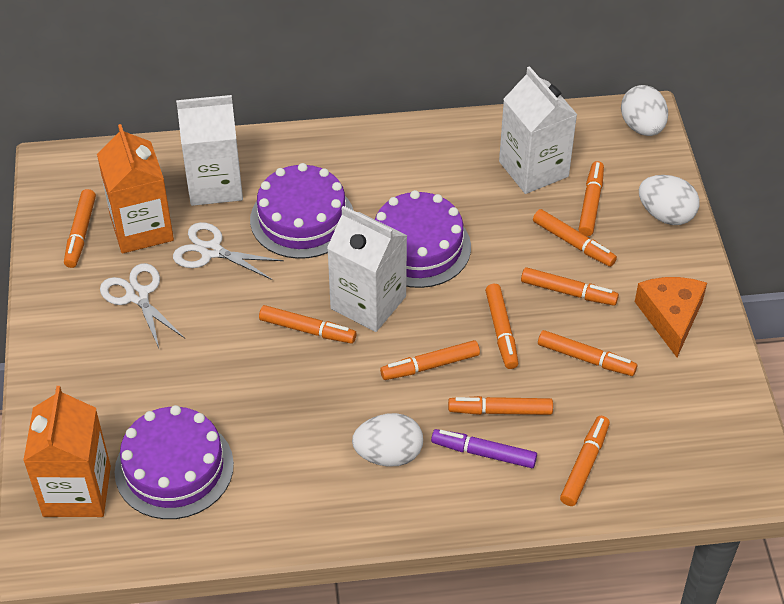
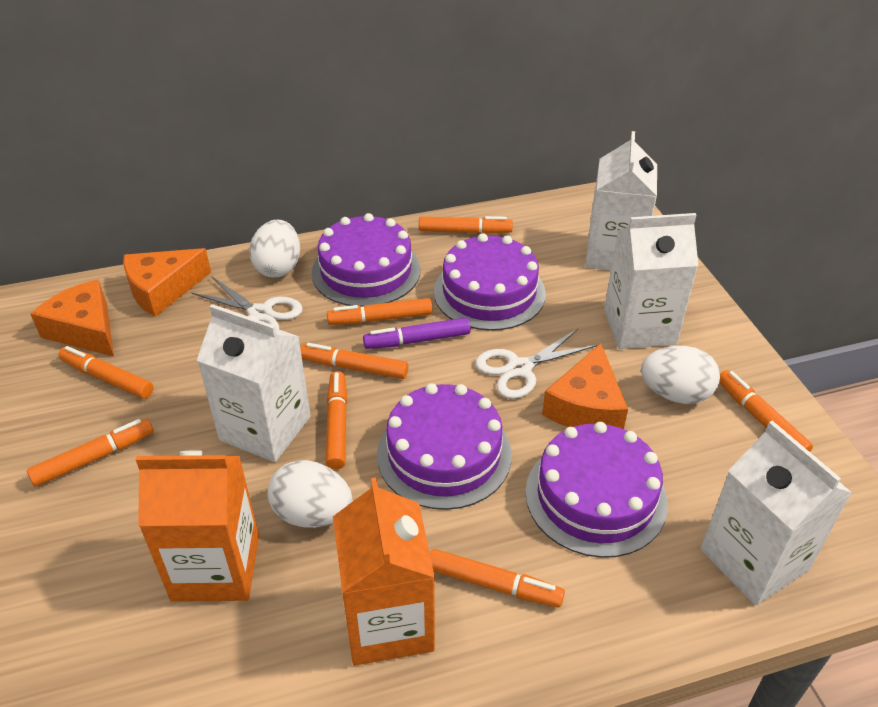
orange cheese: [635,277,707,357] = 1 -> [31,279,114,357] [123,248,211,317] [542,343,628,429] = 3
orange marker: [64,189,96,268] [259,305,356,344] [380,340,480,380] [448,396,553,415] [485,284,518,369] [521,267,619,306] [533,209,617,267] [538,330,637,376] [560,416,610,506] [578,161,604,236] = 10 -> [27,418,154,487] [58,346,154,399] [300,343,408,379] [326,371,347,470] [327,298,432,325] [419,216,513,234] [430,549,565,607] [719,370,813,452] = 8
purple cake: [115,405,234,519] [250,163,353,259] [375,190,471,288] = 3 -> [312,213,421,307] [377,383,512,510] [434,233,546,331] [525,422,668,558] = 4
white carton: [176,95,243,206] [327,206,408,332] [499,66,578,194] = 3 -> [197,304,311,462] [585,131,657,270] [604,213,698,349] [700,421,852,606] = 4

